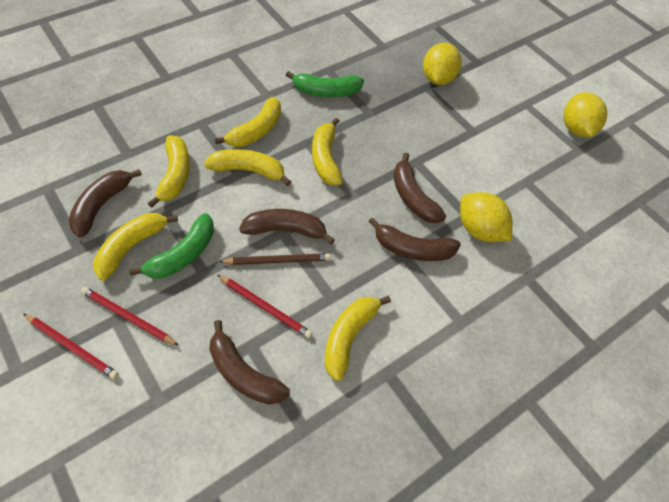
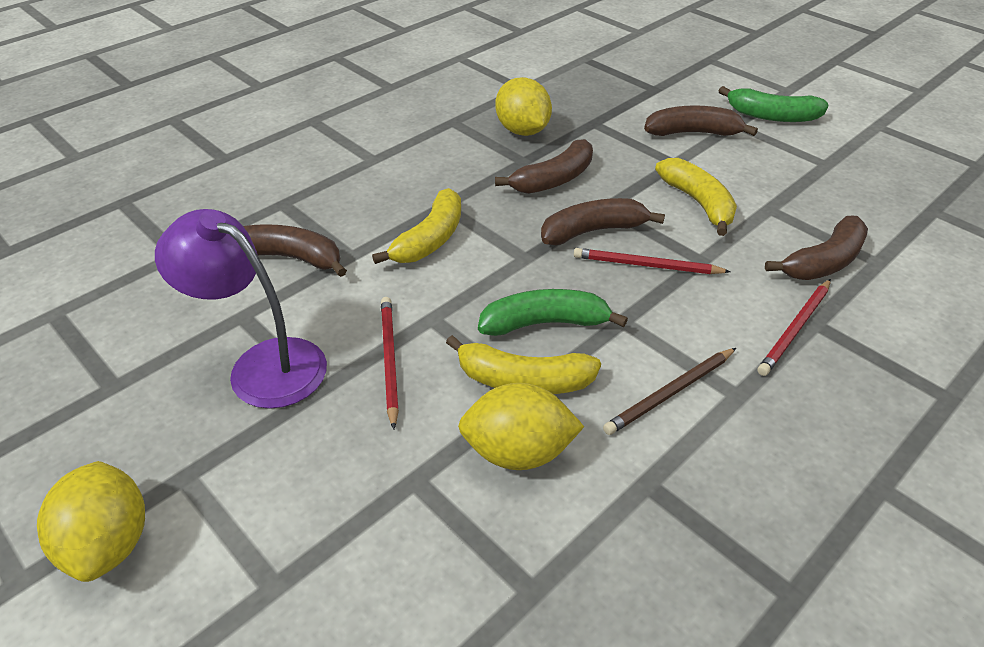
purple lamp: none = 0 -> [155,209,327,409] = 1
yellow banana: [93,213,178,281] [148,136,190,208] [204,149,291,186] [215,97,281,147] [312,118,343,185] [324,296,391,381] = 6 -> [372,188,461,264] [446,335,601,394] [655,158,737,236] = 3

